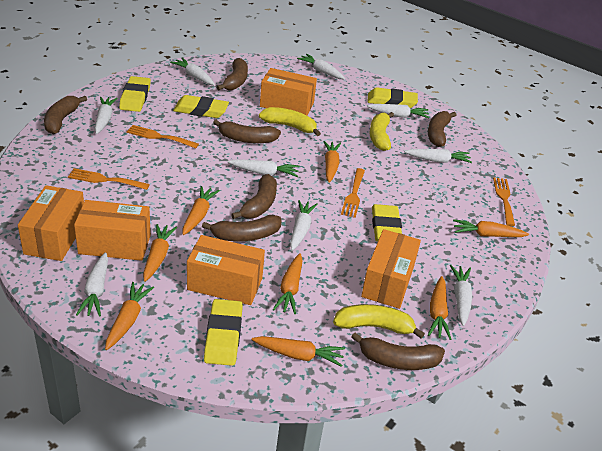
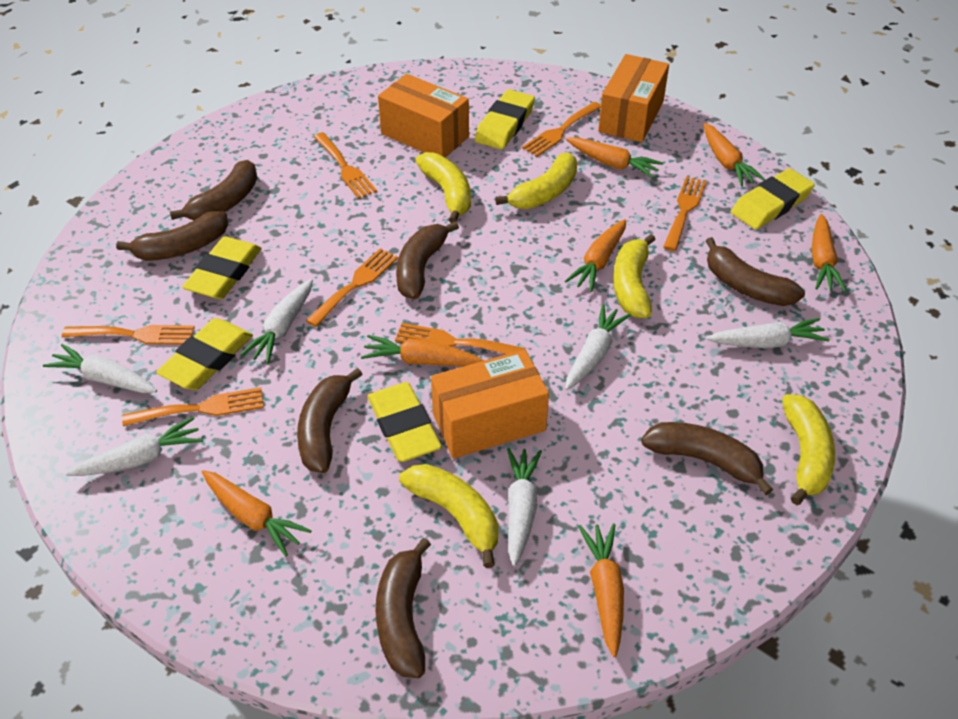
orange box: [18,185,84,261] [74,200,151,261] [187,235,265,305] [260,68,317,115] [361,229,421,309] = 5 -> [378,74,469,157] [431,350,549,459] [598,54,669,142] = 3
orange carrot: [105,282,154,350] [143,224,177,282] [182,186,220,235] [252,336,345,367] [273,253,303,314] [323,141,341,183] [428,276,451,340] [453,219,529,237] = 8 -> [202,470,312,557] [361,335,484,366] [565,219,626,292] [566,137,663,178] [578,523,624,657] [703,123,765,186] [811,214,846,292] = 7
orange fork: [68,168,150,190] [126,125,199,148] [341,168,365,218] [493,177,515,226] = 4 -> [62,325,195,345] [122,387,264,426] [306,248,398,327] [314,132,377,199] [395,323,525,354] [522,102,601,156] [663,176,707,251] = 7
white carrot: [76,252,108,317] [95,97,117,134] [170,58,215,85] [228,159,299,177] [290,200,318,251] [297,54,345,80] [367,104,429,118] [404,149,472,163] [450,265,472,326] = 9 -> [43,344,157,393] [65,417,203,476] [240,279,313,364] [507,448,542,566] [565,304,631,390] [706,318,830,348] = 6
yellow banana: [259,107,321,136] [333,304,425,338] [369,112,394,151] = 3 -> [399,464,498,568] [415,152,471,223] [495,153,577,209] [613,234,656,318] [782,394,835,505] = 5

